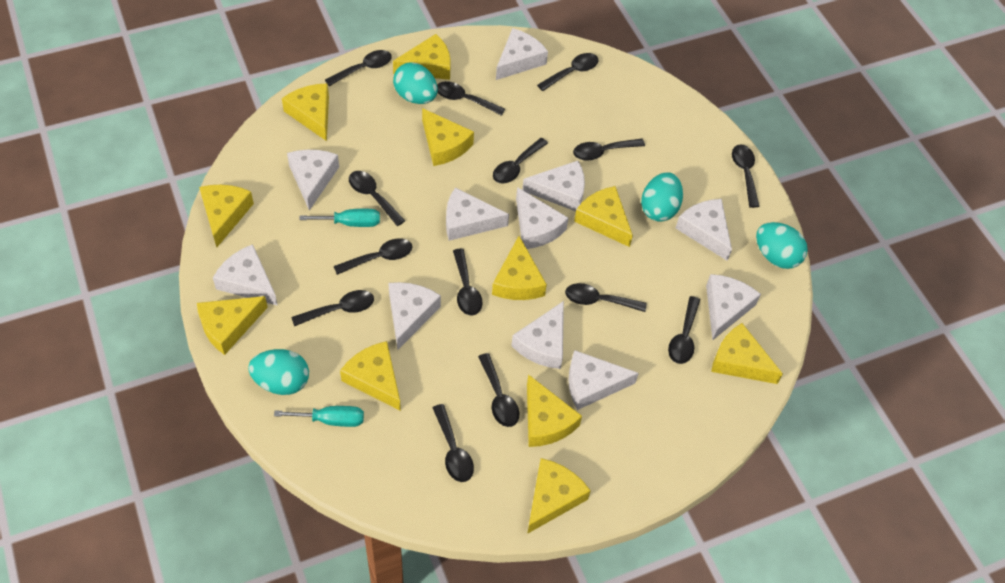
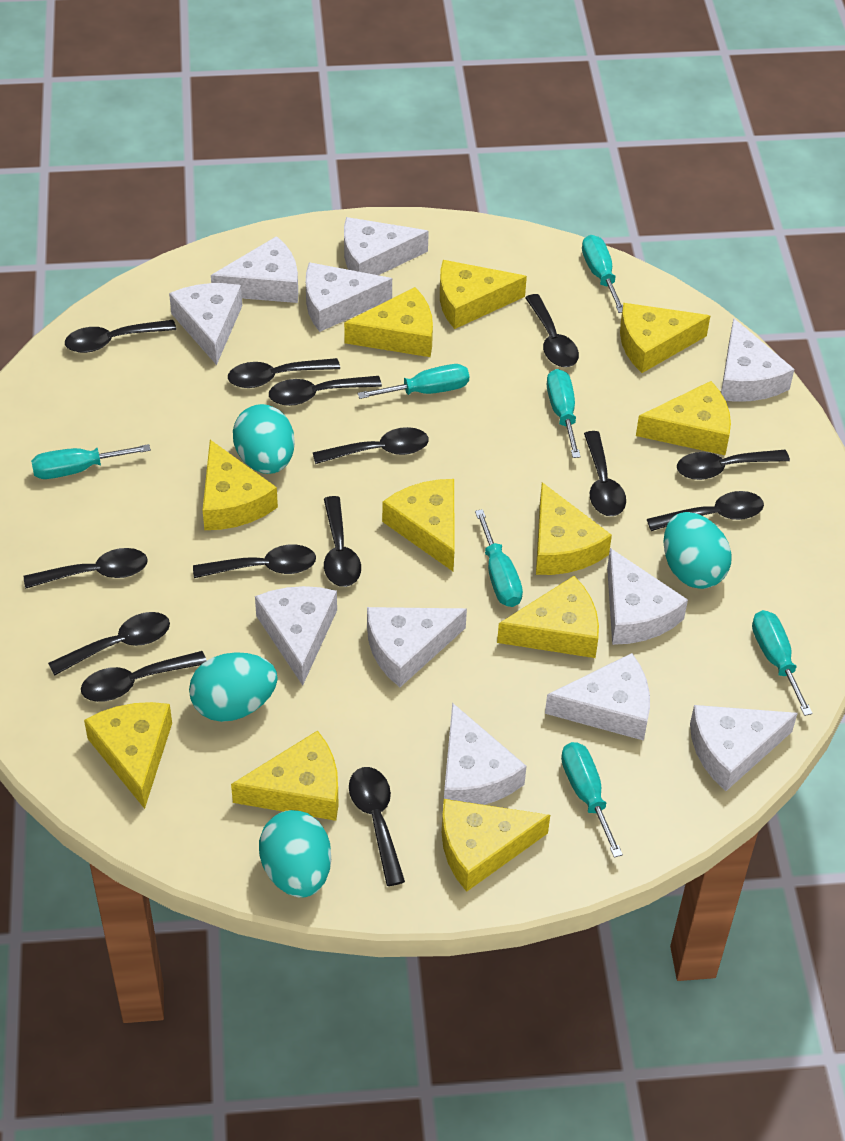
turquoise screwdriver: [274,406,364,427] [299,209,380,227] = 2 -> [31,444,151,479] [357,364,469,399] [475,509,523,607] [547,369,581,458] [561,742,623,858] [582,235,623,313] [752,610,813,716] = 7

